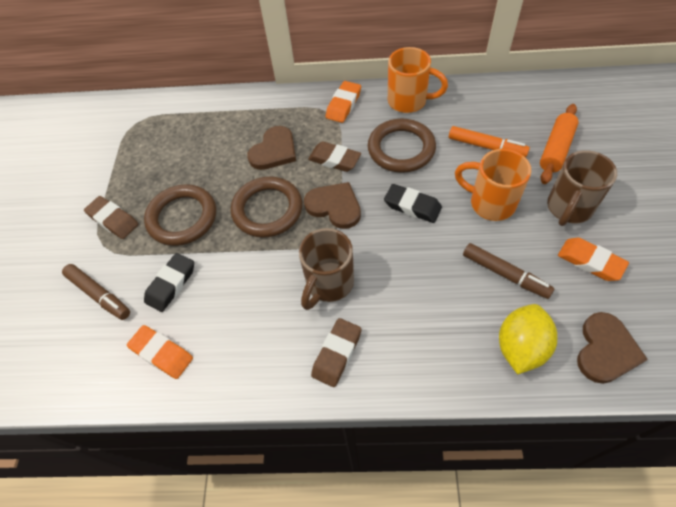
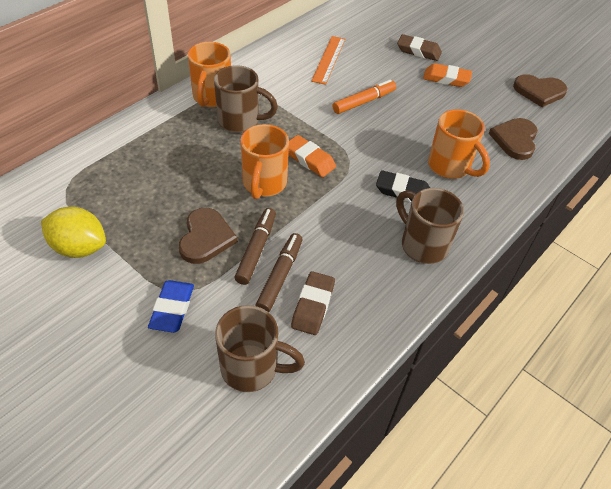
black eraser: [144,253,194,312] [384,184,442,223] = 2 -> [376,170,430,202] = 1
blue eraser: none = 0 -> [148,280,194,333] = 1
brown eraser: [84,196,139,239] [308,141,361,172] [311,318,361,387] = 3 -> [291,271,335,335] [397,34,442,61] = 2
brown mug: [299,228,354,310] [547,150,617,226] = 2 -> [214,65,278,133] [215,305,305,392] [396,188,464,264] = 3
brown ring: [144,184,216,246] [231,177,302,238] [368,119,436,173] = 3 -> none = 0
orange eraser: [127,325,193,379] [326,81,361,123] [558,238,629,281] = 3 -> [288,135,336,177] [423,63,472,87] = 2
orange mug: [388,47,448,113] [455,149,531,221] = 2 -> [188,42,231,107] [240,124,289,199] [428,109,490,179] = 3
orange rolling pin: [540,104,579,184] = 1 -> none = 0
orange ruler: none = 0 -> [311,36,345,85] = 1

